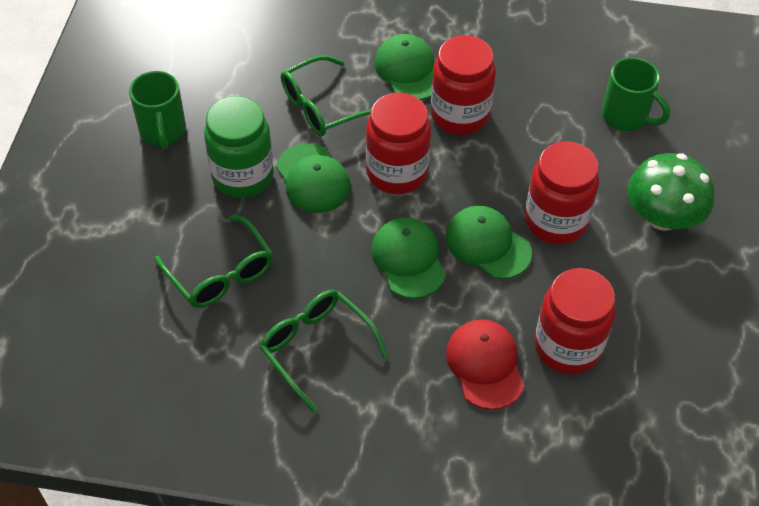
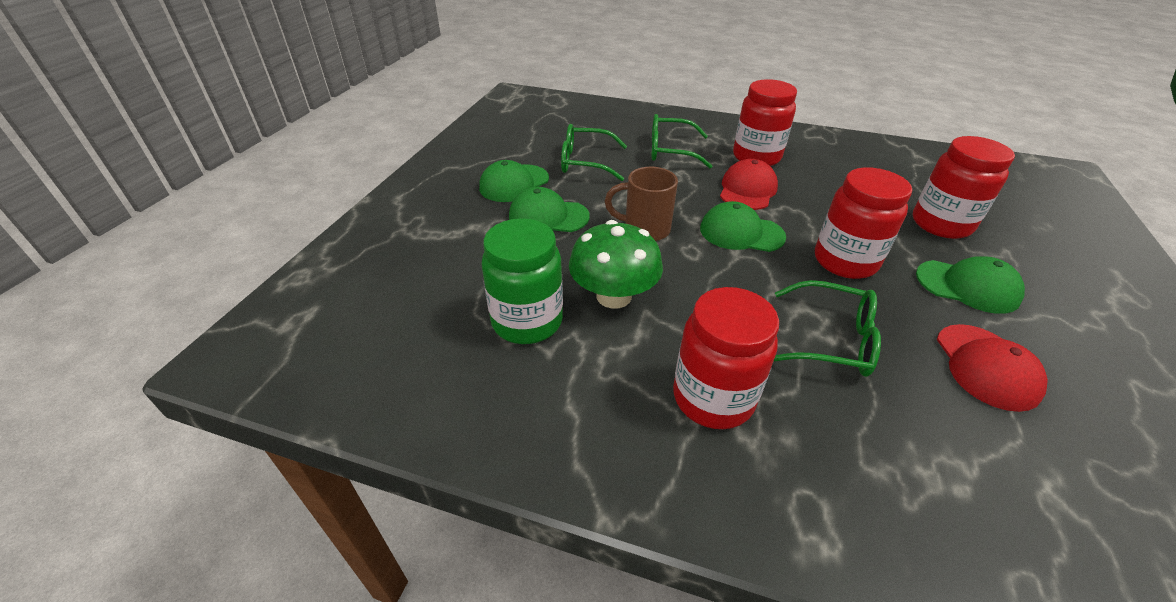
brown mug: none = 0 -> [605,167,678,241] = 1
green mug: [129,71,186,149] [602,57,670,131] = 2 -> none = 0
red cap: [446,319,524,410] = 1 -> [720,159,778,210] [937,324,1048,412] = 2

